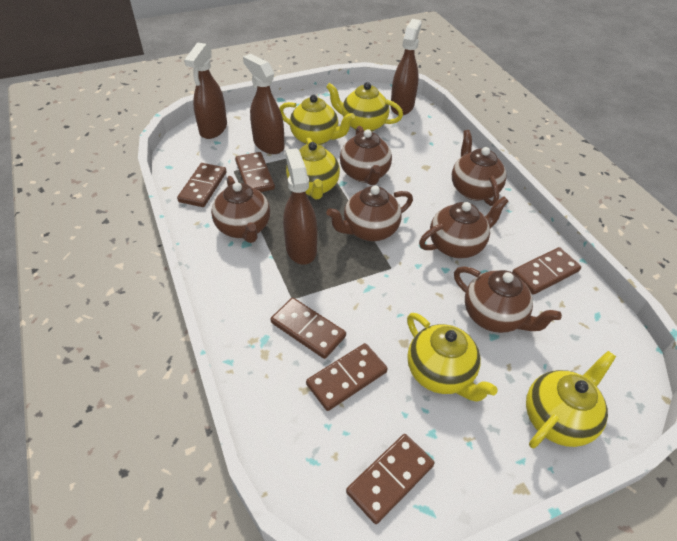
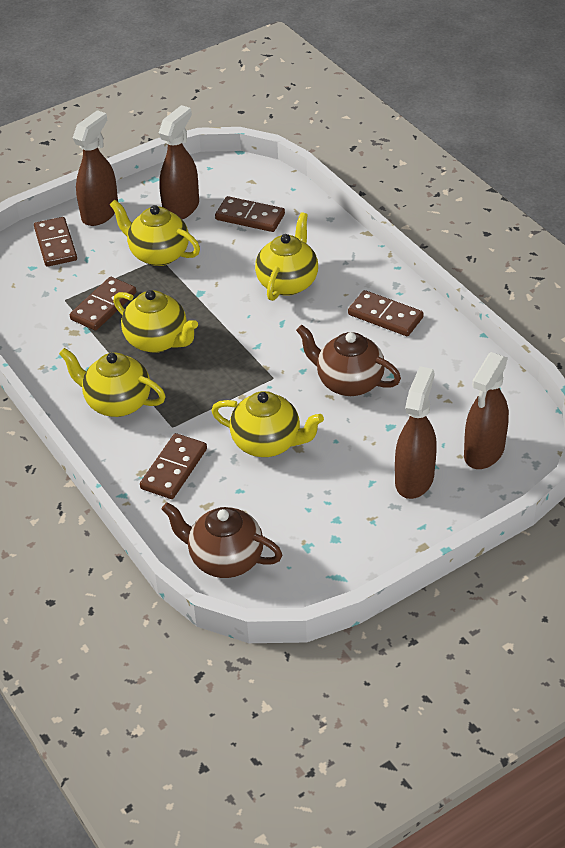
brown domino: [177,163,227,207] [235,152,275,192] [271,298,346,359] [306,343,388,411] [346,434,435,524] [512,247,581,295] = 6 -> [34,217,77,267] [70,277,136,331] [140,433,207,499] [215,196,285,232] [348,290,424,336] = 5
brown teapot: [211,176,270,243] [326,185,413,241] [340,126,392,185] [419,196,509,258] [452,130,507,206] [454,266,562,333] = 6 -> [162,502,282,578] [296,325,401,396] = 2

